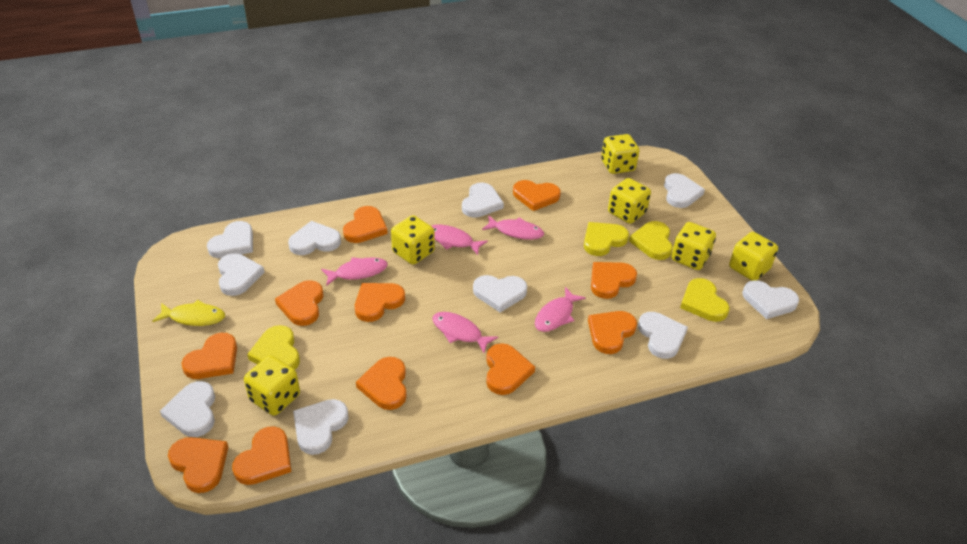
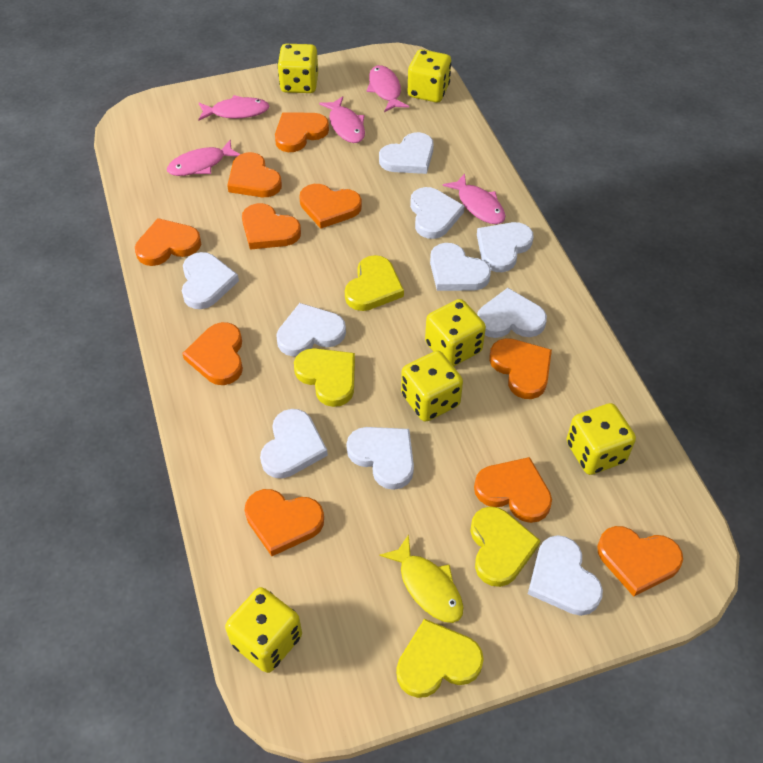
orange heart: [168,437,228,493] [181,333,237,379] [232,426,291,485] [275,280,323,326] [343,206,388,243] [355,283,405,322] [356,357,407,410] [486,343,535,395] [513,180,561,211] [588,311,637,354] [591,262,637,299] = 11 -> [135,218,201,266] [182,322,243,385] [227,152,282,197] [242,203,301,250] [244,489,324,556] [275,112,329,152] [299,184,362,229] [474,457,552,523] [489,338,552,399] [597,526,683,597] = 10

